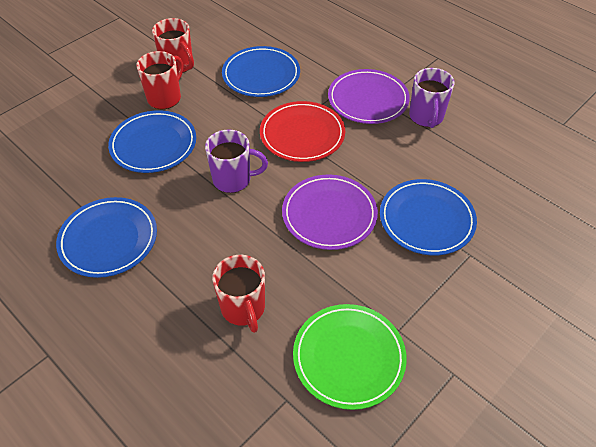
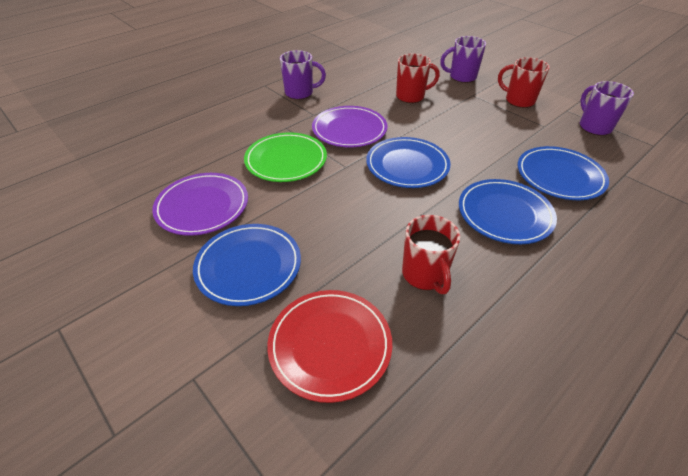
purple mug: [205,130,268,193] [409,68,455,128] = 2 -> [280,50,326,100] [440,36,486,83] [580,81,634,136] = 3

